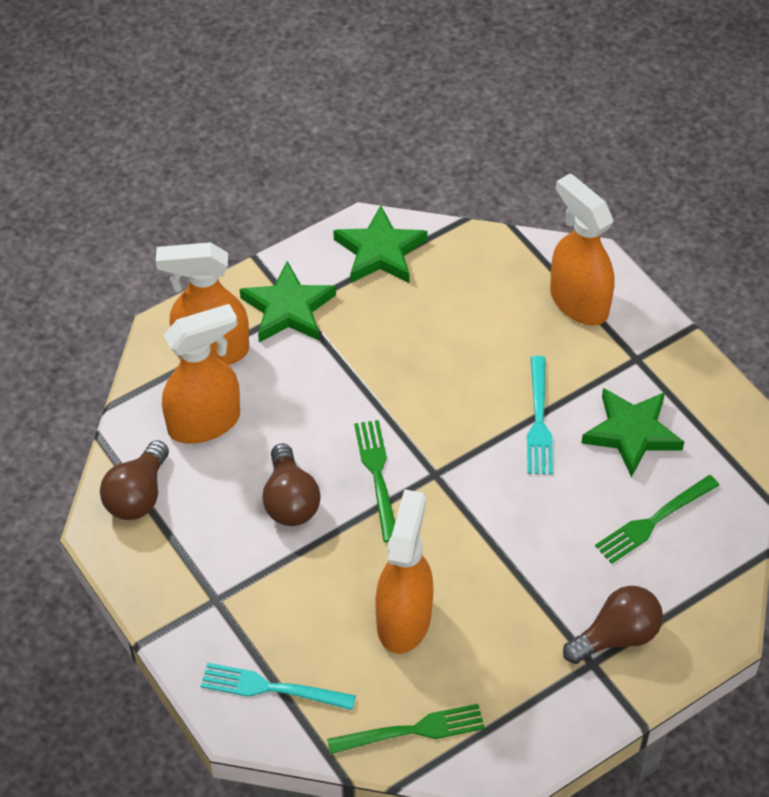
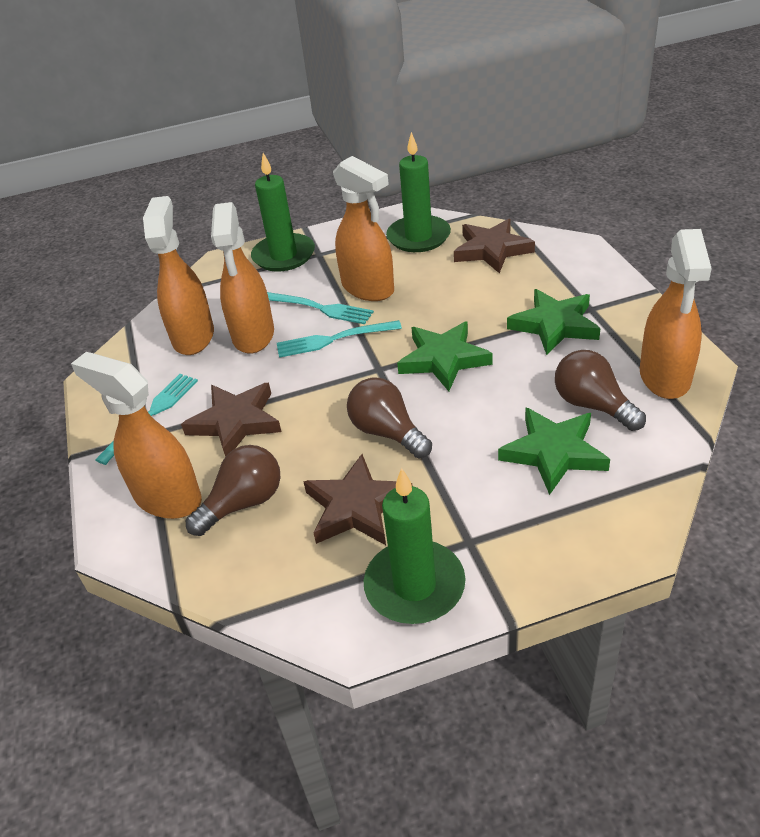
brown star: none = 0 -> [181,383,282,457] [303,454,412,545] [454,219,535,273] = 3
green candle: none = 0 -> [251,153,315,271] [364,468,466,624] [386,132,451,252] = 3
green fork: [327,704,485,754] [354,420,395,542] [595,475,719,564] = 3 -> none = 0
orange spray bottle: [156,242,249,365] [162,304,240,444] [376,489,433,654] [550,173,615,326] = 4 -> [71,352,202,519] [143,196,214,355] [211,202,274,354] [333,156,394,301] [640,229,712,399] = 5
turquoise fork: [200,663,356,710] [527,356,553,475] = 2 -> [95,374,198,465] [267,292,374,324] [277,320,402,358] = 3

